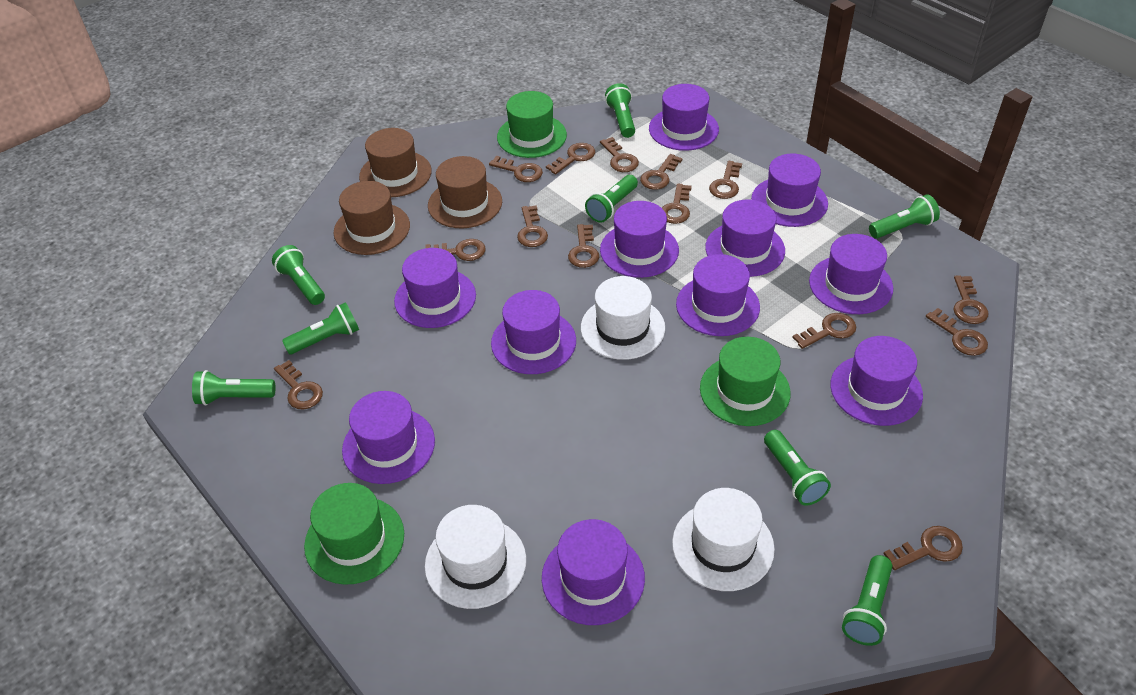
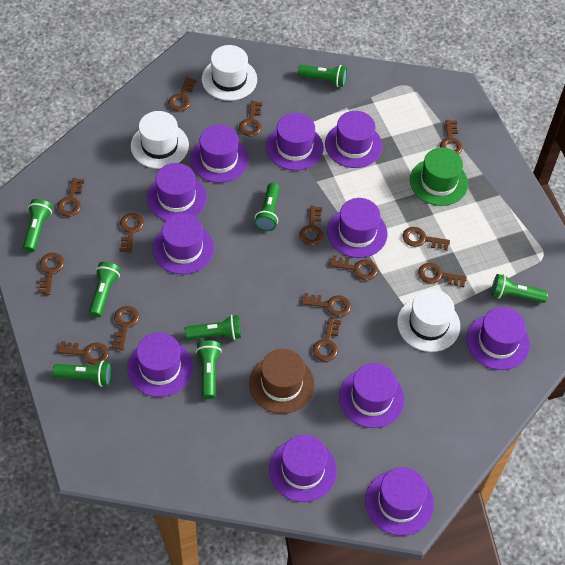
brown hat: [333,181,410,255] [359,128,432,197] [428,156,502,228] = 3 -> [249,349,315,414] = 1
green hat: [304,483,404,585] [497,91,567,158] [700,337,790,426] = 3 -> [410,147,468,206] = 1

